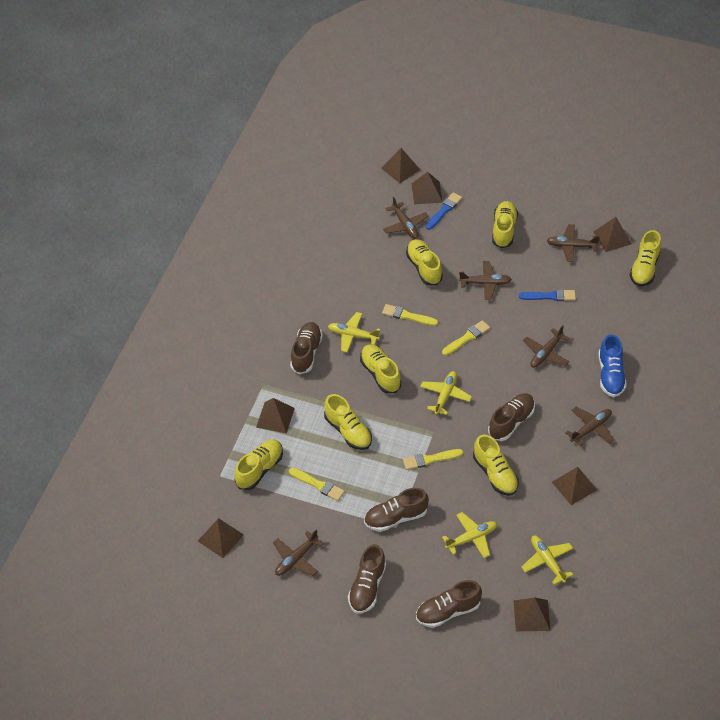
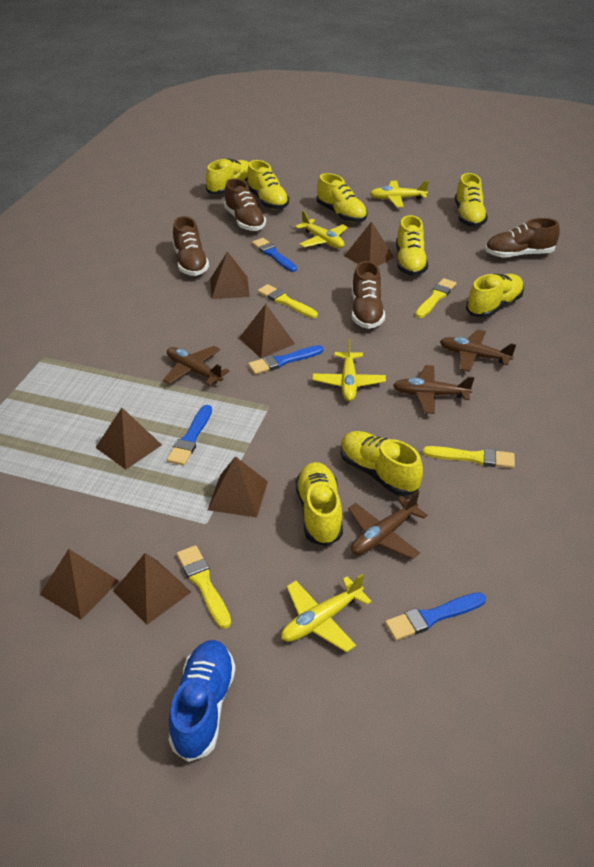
blue brush: [426,192,462,230] [519,289,576,301] = 2 -> [167,405,212,465] [248,345,324,374] [252,238,297,272] [385,592,486,641] = 4
brown plane: [273,529,324,576] [383,197,429,239] [459,261,512,300] [523,325,570,368] [547,224,600,262] [565,407,614,447] = 6 -> [163,346,230,386] [348,491,427,559] [393,365,474,414] [440,329,516,372] = 4
brown shoe: [290,322,323,374] [348,544,386,613] [364,488,429,532] [416,580,482,628] [488,393,535,441] = 5 -> [173,216,209,276] [224,178,266,231] [352,261,385,329] [485,218,560,258] = 4
yellow shoe: [234,439,283,490] [324,394,372,450] [360,344,402,393] [406,239,443,286] [473,435,519,496] [492,201,518,249] [630,230,661,286] = 7 -> [206,159,249,194] [247,160,289,210] [295,462,343,546] [317,173,367,222] [340,431,423,496] [396,215,428,276] [455,173,488,227] [466,274,524,318] = 8

